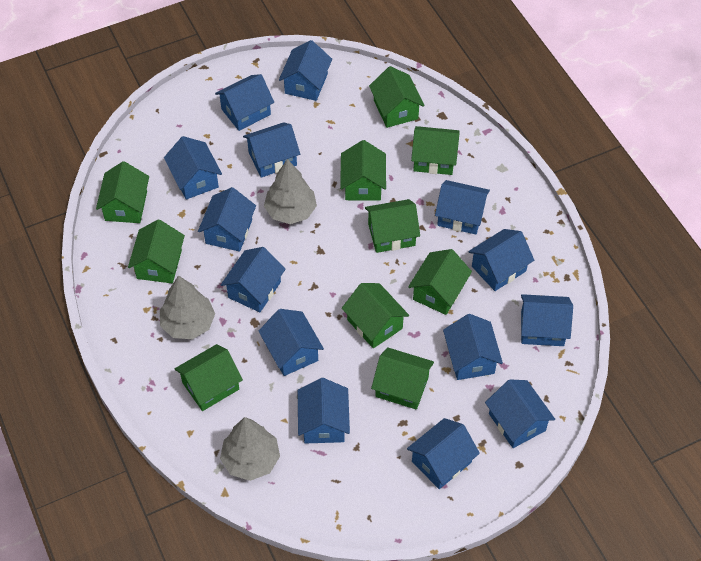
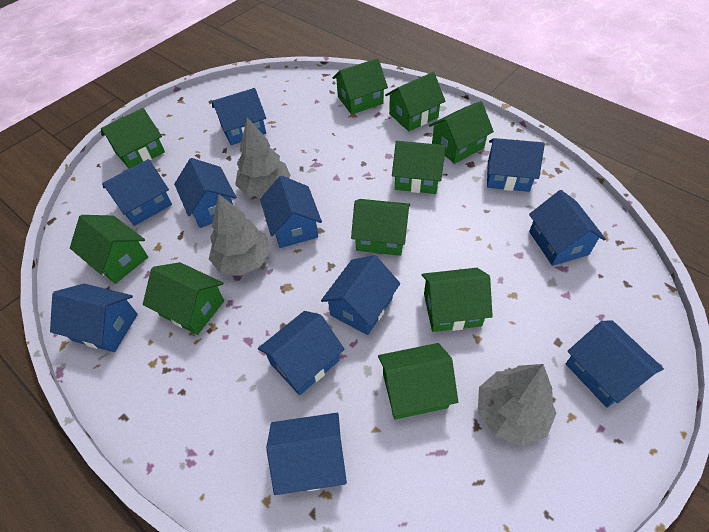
blue house: [164,136,222,199] [198,187,256,252] [215,74,274,131] [221,247,285,312] [243,122,300,177] [259,309,324,376] [279,40,332,101] [297,378,350,444] [407,418,480,489] [435,180,490,234] [443,314,503,380] [468,229,534,291] [485,379,555,448] [521,294,573,346] = 14 -> [50,284,138,352] [102,159,172,226] [174,158,236,228] [212,88,266,145] [258,311,345,395] [260,175,322,248] [266,413,347,495] [321,255,400,335] [487,138,545,192] [529,190,606,266] [566,321,664,408] = 11

